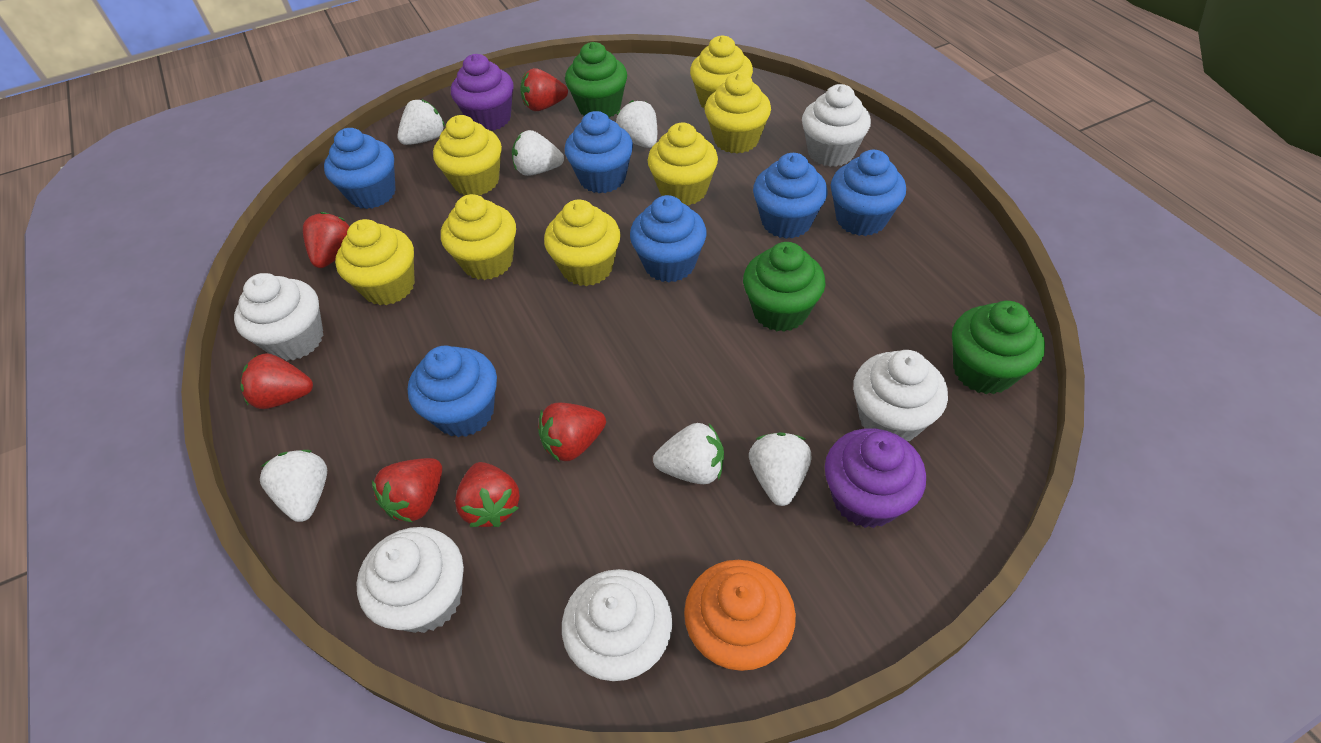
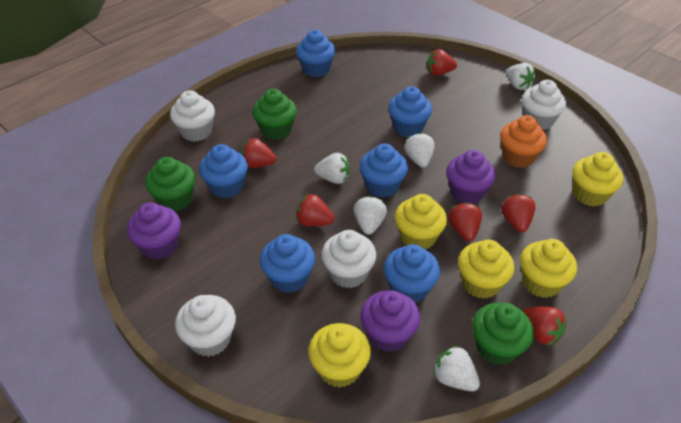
purple cupcake: [451,54,514,131] [825,428,926,528] = 2 -> [127,202,181,260] [361,290,420,352] [446,150,496,204] = 3
white cupcake: [234,273,323,361] [356,527,464,633] [562,569,672,681] [802,84,871,167] [853,350,948,441] = 5 -> [170,90,215,142] [175,295,236,357] [321,230,376,288] [522,80,566,130] = 4
white strawberry: [260,450,327,522] [397,99,445,145] [512,130,564,176] [616,100,657,148] [653,423,724,484] [749,432,812,506] = 6 -> [314,153,350,184] [354,196,387,235] [404,133,434,168] [433,345,480,391] [506,63,535,90] = 5
yellow cupcake: [335,219,415,305] [433,115,502,195] [441,194,516,280] [544,199,621,286] [648,123,718,206] [690,35,753,110] [705,72,771,154] = 7 -> [308,323,371,388] [395,194,447,250] [458,240,514,299] [520,239,577,298] [572,152,623,206] = 5

